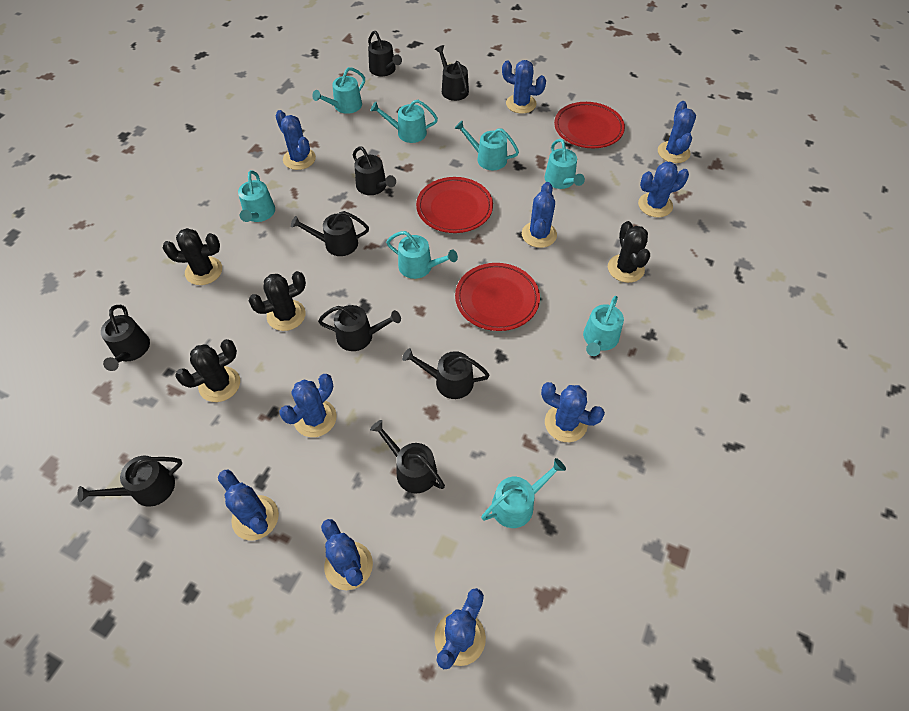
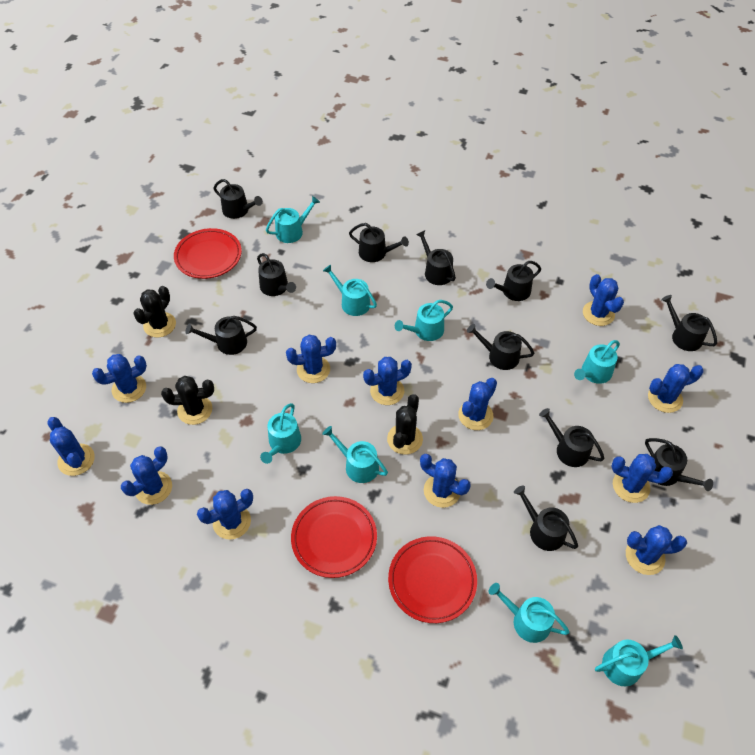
black cactus: [163,228,222,285] [175,339,240,402] [248,271,306,331] [608,221,650,283] = 4 -> [133,286,176,338] [161,376,214,425] [387,394,423,455] = 3
black watering can: [78,456,182,507] [101,305,150,371] [291,211,369,256] [318,305,401,351] [353,146,396,195] [368,31,402,76] [370,420,445,493] [402,348,490,399] [435,45,469,101] = 9 -> [185,316,257,355] [213,179,263,219] [257,253,296,296] [349,223,409,262] [416,230,456,285] [467,324,534,370] [486,261,541,301] [514,485,578,551] [539,408,605,467] [645,438,713,491] [661,295,717,351] = 11
blue cactus: [218,470,279,541] [275,110,316,170] [279,374,337,437] [321,519,373,590] [434,588,486,669] [502,60,546,114] [522,182,557,248] [541,382,605,442] [638,162,689,217] [658,101,696,163] = 10 -> [47,417,95,476] [92,354,147,403] [121,446,172,505] [197,489,253,540] [286,335,336,383] [363,357,412,405] [420,454,471,508] [458,378,497,430] [583,274,624,326] [611,454,673,503] [626,525,687,575] [648,364,704,413] = 12

